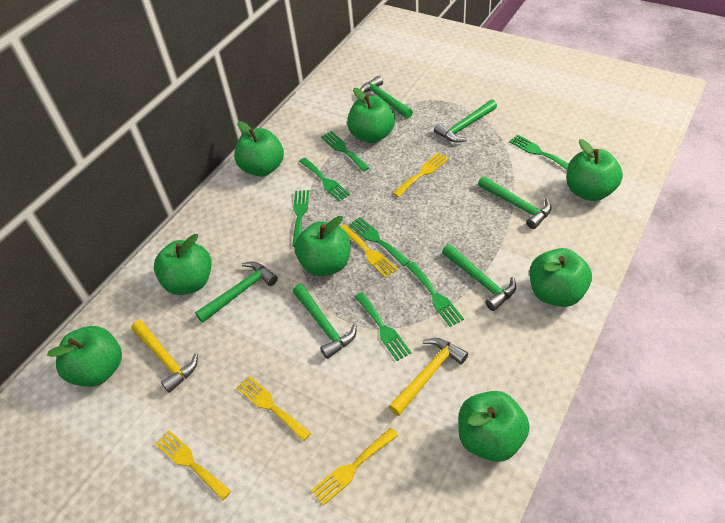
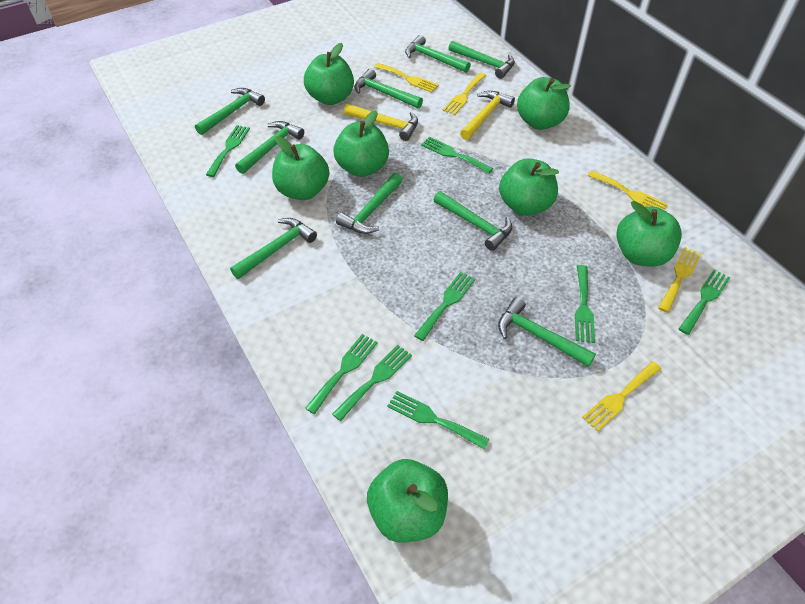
green apple: [47,326,122,387] [154,234,211,295] [234,121,284,177] [295,216,351,276] [347,88,395,143] [458,391,529,462] [530,248,592,307] [566,139,623,201] = 8 -> [272,136,329,200] [304,43,354,105] [334,110,389,177] [367,459,448,542] [499,158,559,216] [517,77,571,130] [616,201,682,267] = 7
green fork: [292,190,309,247] [299,158,350,201] [321,131,370,172] [349,217,410,266] [355,292,412,361] [407,262,464,327] [509,135,569,170] = 7 -> [206,125,250,177] [305,334,378,414] [332,345,412,421] [387,391,490,450] [414,272,475,341] [421,137,493,174] [575,265,595,343] [679,269,731,335] = 8
green hammer: [195,262,278,323] [293,284,357,359] [360,76,413,119] [434,100,497,143] [442,244,516,311] [478,176,552,229] = 6 -> [195,88,265,135] [230,218,317,279] [235,121,304,174] [336,173,403,234] [354,68,423,109] [405,35,471,73] [434,191,512,251] [448,41,515,79] [498,297,596,367] = 9

